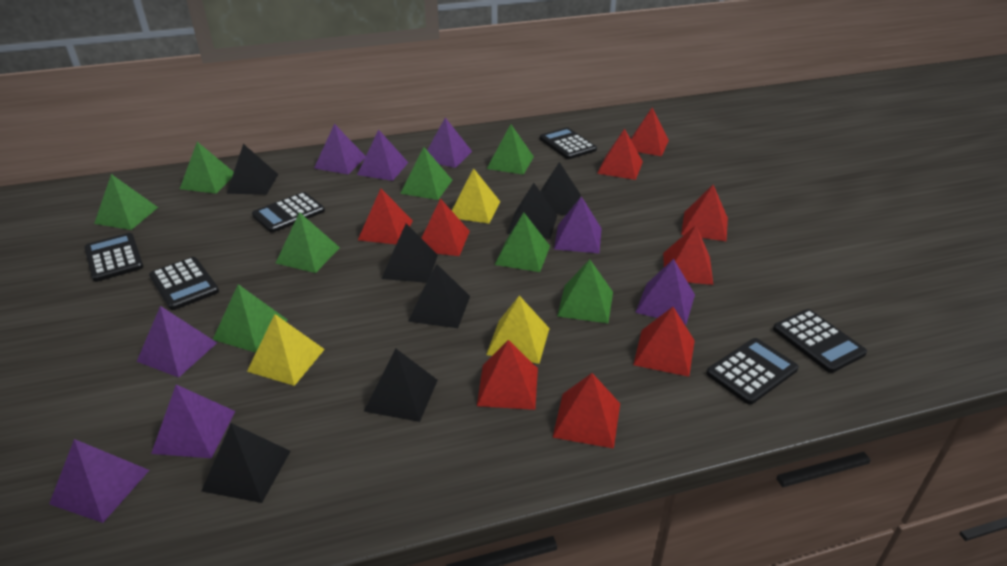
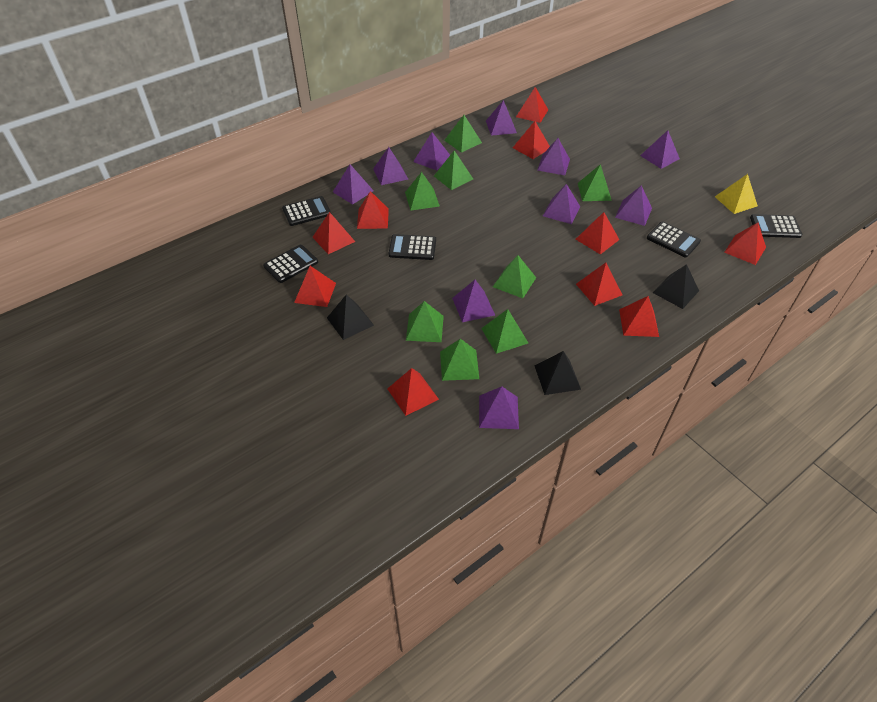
black calculator: [85,233,144,282] [149,257,219,310] [252,192,325,233] [540,127,597,159] [706,338,799,405] [773,309,867,373] = 6 -> [263,245,318,283] [282,196,331,226] [389,234,436,260] [647,221,701,258] [750,214,802,238] = 5
black pyramid: [202,423,291,503] [227,144,278,195] [364,349,438,422] [381,223,438,283] [408,264,470,328] [507,183,557,239] [540,162,581,215] = 7 -> [327,295,374,340] [535,351,581,395] [653,264,699,309] = 3
purple pyramid: [49,439,149,523] [137,306,217,378] [151,385,235,458] [314,124,366,174] [357,129,408,181] [427,118,472,168] [554,196,602,253] [635,259,695,325] = 8 -> [333,164,374,205] [373,147,408,185] [413,132,450,170] [452,280,495,322] [479,387,519,429] [486,100,517,136] [537,138,570,175] [543,184,580,224] [615,185,652,226] [640,130,680,169] = 10
red pyramid: [358,189,413,244] [422,198,470,256] [477,340,538,410] [553,373,620,449] [597,128,643,180] [631,107,669,156] [633,307,695,377] [663,225,713,285] [681,185,728,242] = 9 -> [294,266,336,307] [312,212,355,254] [357,191,389,229] [387,368,439,416] [513,121,550,159] [516,87,548,123] [576,212,619,255] [576,263,622,306] [619,296,659,337] [724,223,766,265] = 10
yellow pyramid: [247,314,325,386] [452,168,500,224] [486,296,550,364] = 3 -> [715,174,758,214] = 1

